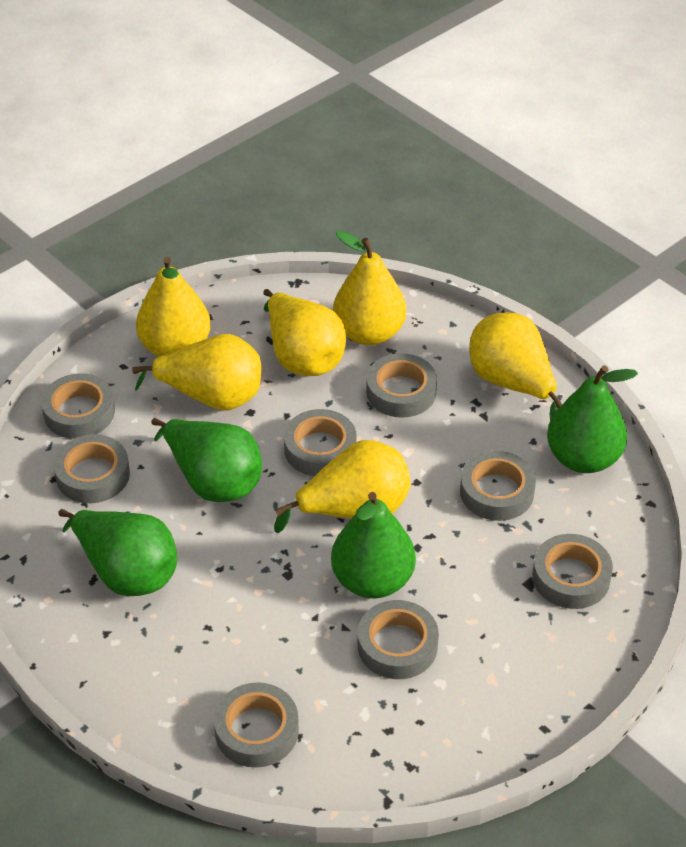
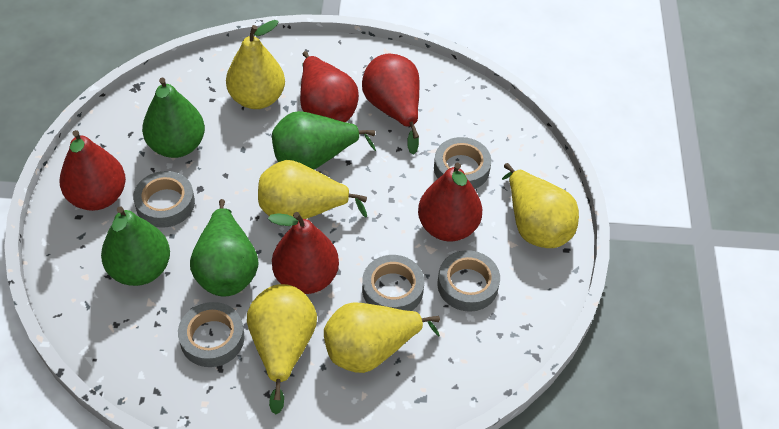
grey tape: [41,373,115,439] [54,434,130,503] [214,682,299,767] [284,409,357,476] [358,600,439,679] [366,353,437,418] [460,451,536,521] [532,534,613,609] = 8 -> [133,171,195,228] [178,302,245,367] [362,255,424,311] [434,137,491,189] [438,250,500,312] = 5
red pear: none = 0 -> [60,130,126,211] [268,212,339,294] [300,51,359,122] [362,54,420,155] [418,163,482,241] = 5
yellow pear: [132,334,261,411] [136,257,211,356] [263,289,346,376] [274,440,410,533] [333,231,406,345] [469,312,562,421] = 6 -> [226,20,285,109] [247,284,317,414] [258,160,367,219] [324,302,440,373] [502,163,579,248] = 5

